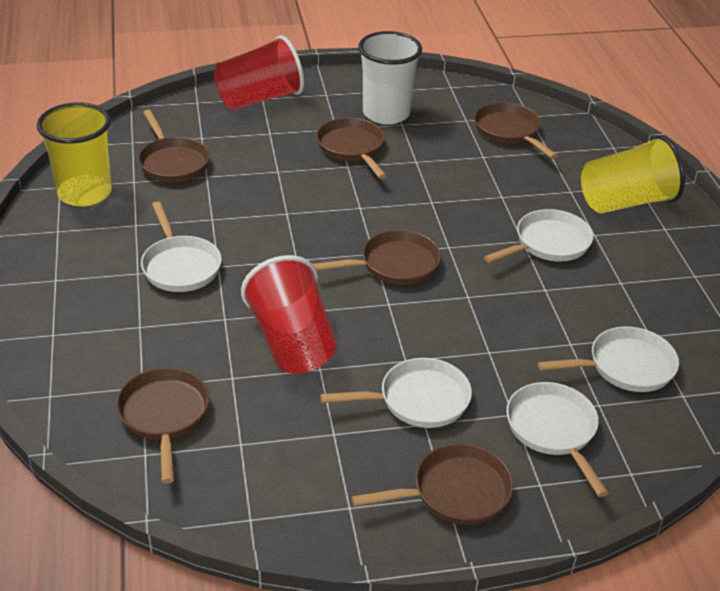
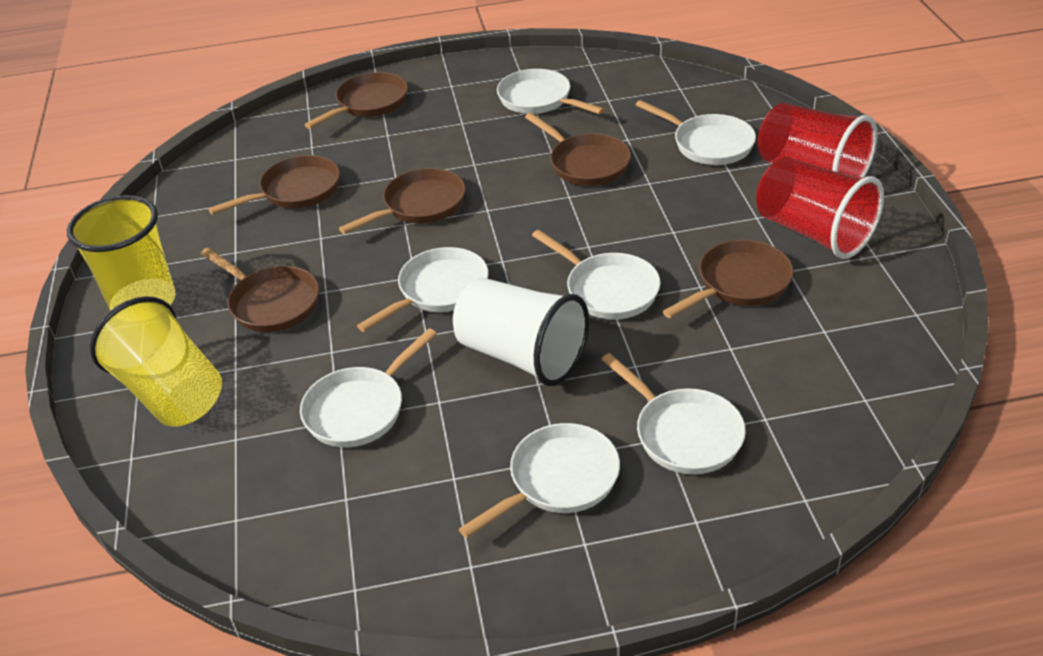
white pan: [141,202,222,292] [320,358,472,428] [484,209,593,263] [506,382,609,497] [538,326,679,392] = 5 -> [300,328,437,447] [357,247,489,332] [459,423,620,538] [497,69,605,114] [532,230,661,320] [601,353,746,474] [636,100,756,165] = 7

